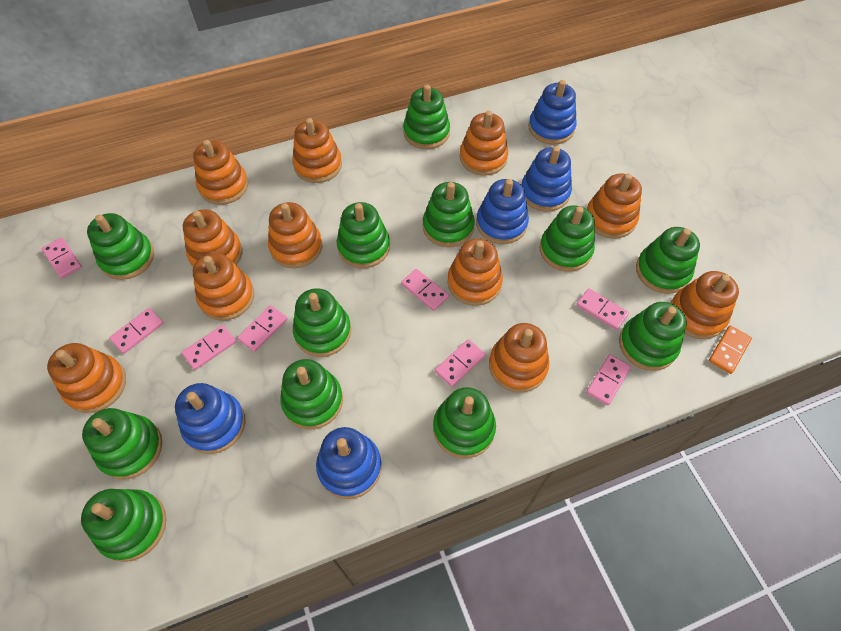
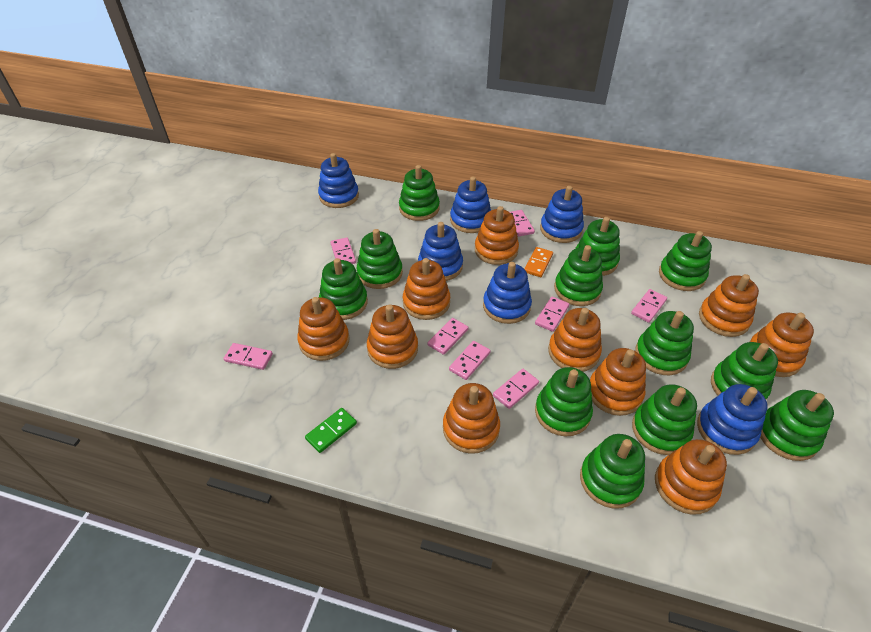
blue stacking toy: [175,383,246,454] [316,427,382,499] [476,179,529,244] [521,146,572,211] [528,80,576,144] = 5 -> [318,153,359,208] [418,222,463,281] [450,177,491,233] [483,262,532,324] [540,186,584,243] [697,384,768,455] = 6
green domino: none = 0 -> [305,408,357,453] = 1
orange stacking toy: [47,343,126,413] [183,209,242,267] [193,140,248,205] [193,253,254,321] [268,202,322,268] [292,118,342,183] [447,238,503,306] [460,111,508,176] [489,323,550,393] [587,173,642,239] [670,271,739,339] = 11 -> [297,297,349,361] [367,305,418,369] [403,258,450,320] [443,383,500,454] [475,206,519,265] [548,308,602,372] [590,348,646,416] [655,439,727,515] [699,274,759,337] [750,313,814,377] = 10

